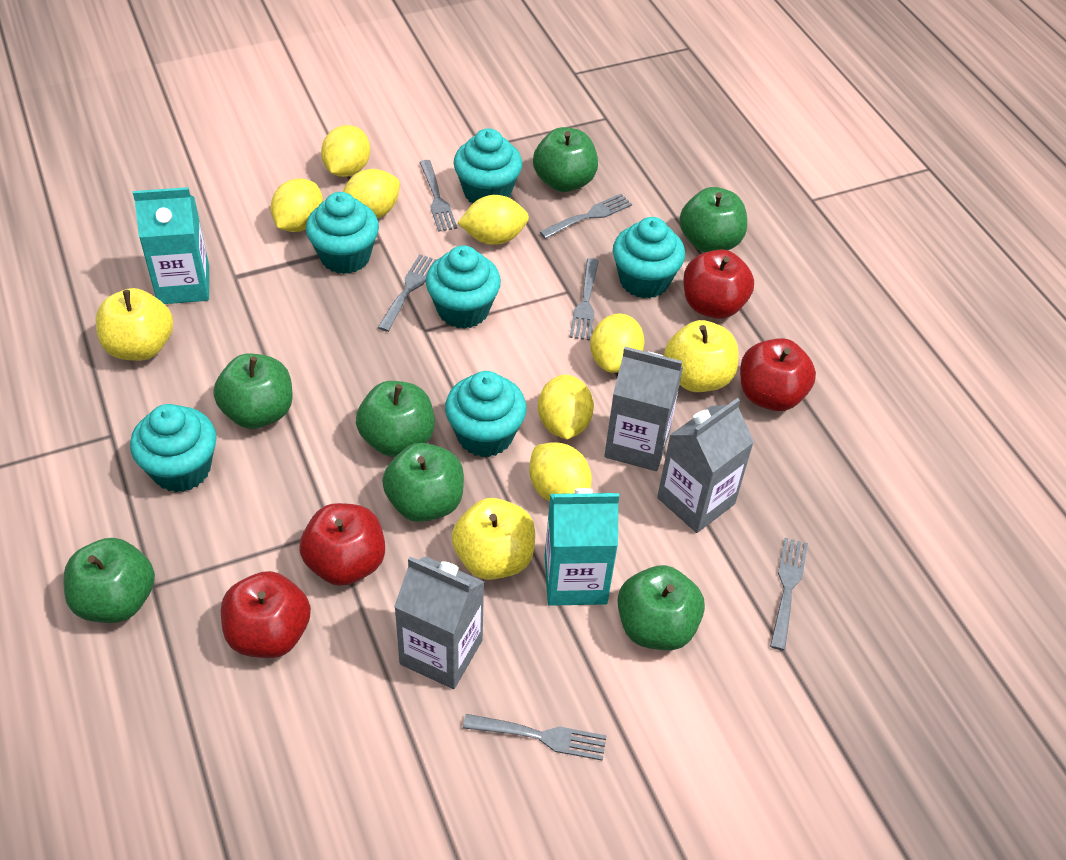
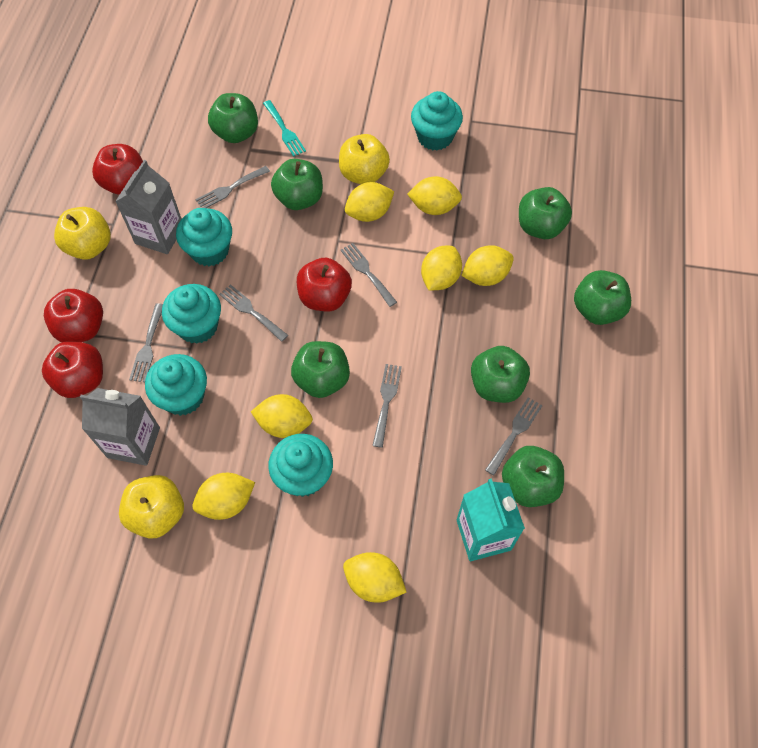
grey carton: [394,556,484,689] [604,347,683,471] [657,398,754,533] = 3 -> [80,388,160,466] [115,160,182,254] = 2
turquoise carton: [133,187,209,304] [545,488,619,606] = 2 -> [457,478,525,561] = 1
turquoise cupcake: [130,404,217,492] [306,192,379,274] [426,245,501,329] [445,371,526,457] [454,128,522,203] [613,217,685,299] = 6 -> [145,354,207,416] [162,284,221,344] [176,208,232,266] [268,434,333,497] [411,91,463,151] = 5
turquoise fork: none = 0 -> [263,100,306,157] = 1

